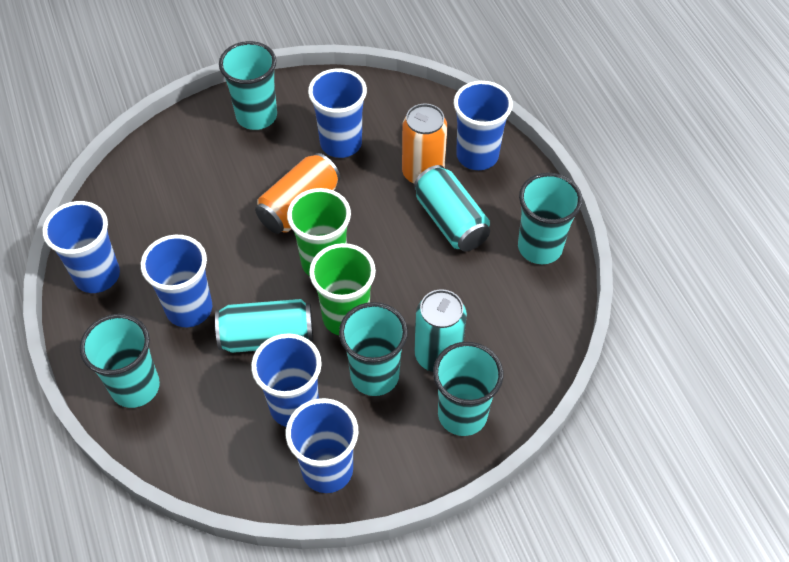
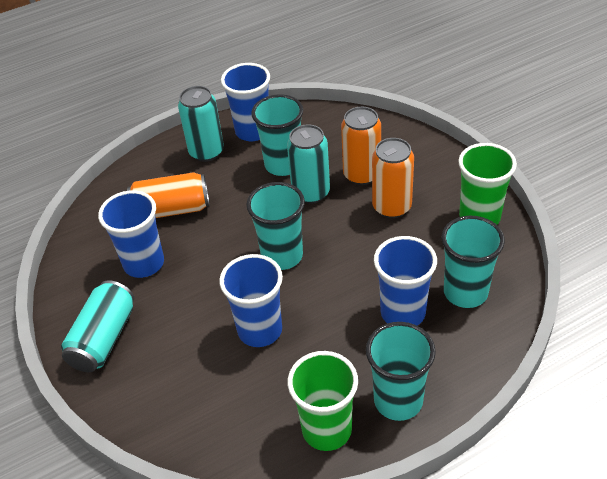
blue cup: [43,201,120,293] [141,235,212,327] [251,333,322,427] [286,398,358,493] [308,68,367,158] [454,81,513,170] = 6 -> [98,190,164,278] [219,254,283,347] [221,63,270,141] [374,236,437,325] = 4
orange can: [255,153,340,234] [402,104,447,184] = 2 -> [127,172,209,218] [341,107,381,185] [372,138,414,218] = 3
turquoise cup: [80,314,160,408] [219,41,277,130] [339,302,408,396] [433,342,503,436] [518,173,582,264] = 5 -> [246,182,305,270] [251,94,303,176] [366,322,436,421] [442,216,505,308] = 4

